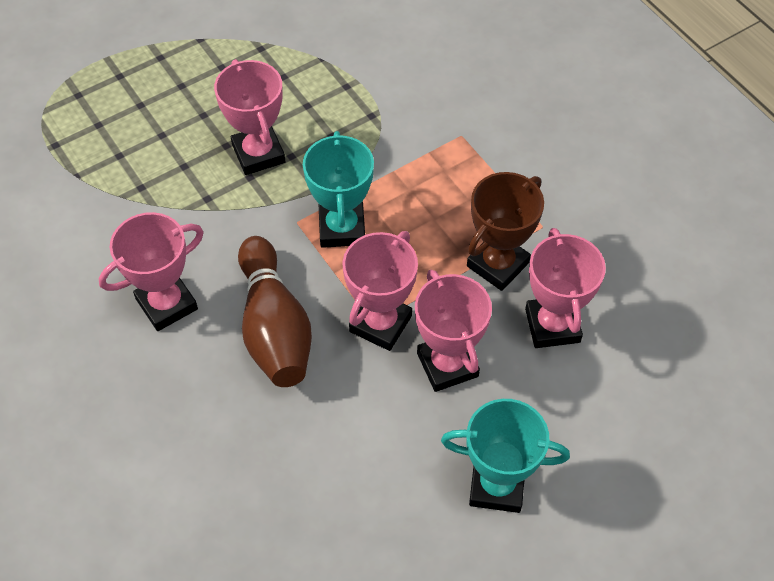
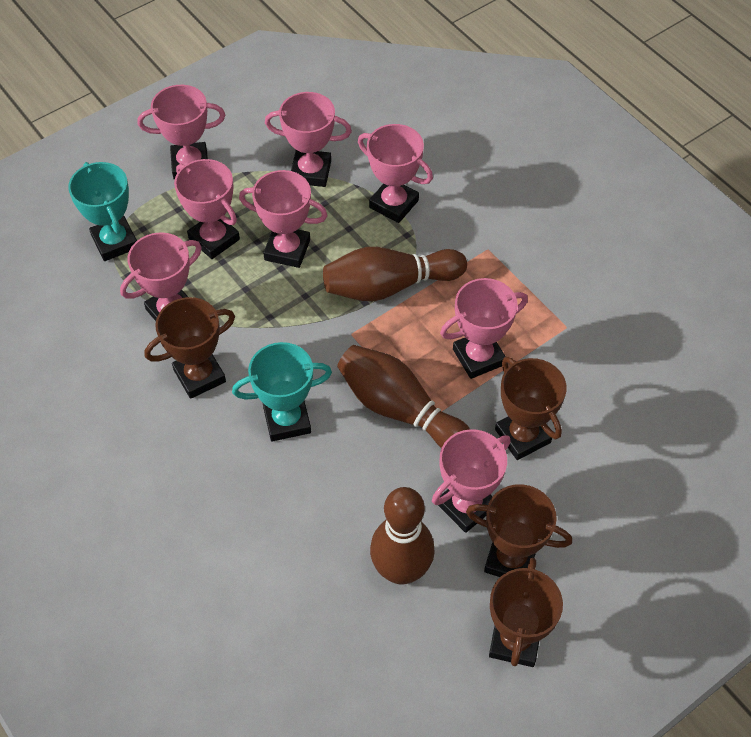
brown bowling pin: [238,236,312,387] = 1 -> [323,247,467,301] [337,345,470,448] [370,487,435,585] = 3
brown trophy: [467,172,544,291] = 1 -> [144,297,235,399] [466,484,572,577] [489,558,563,667] [495,357,567,460] = 4
pink trophy: [99,212,204,331] [214,59,285,175] [343,231,418,351] [415,270,492,392] [525,228,606,348] = 5 -> [120,232,202,321] [138,85,225,180] [174,159,240,259] [239,170,328,268] [265,92,352,187] [358,124,433,223] [432,429,511,533] [440,278,528,379] = 8

